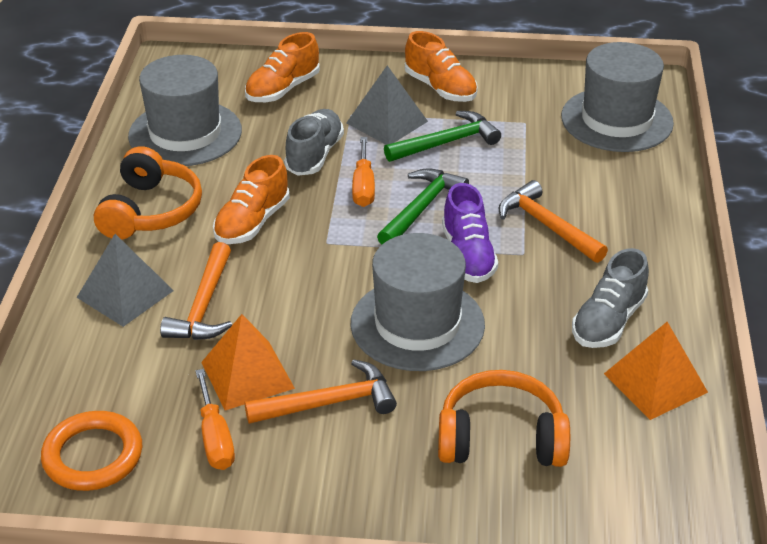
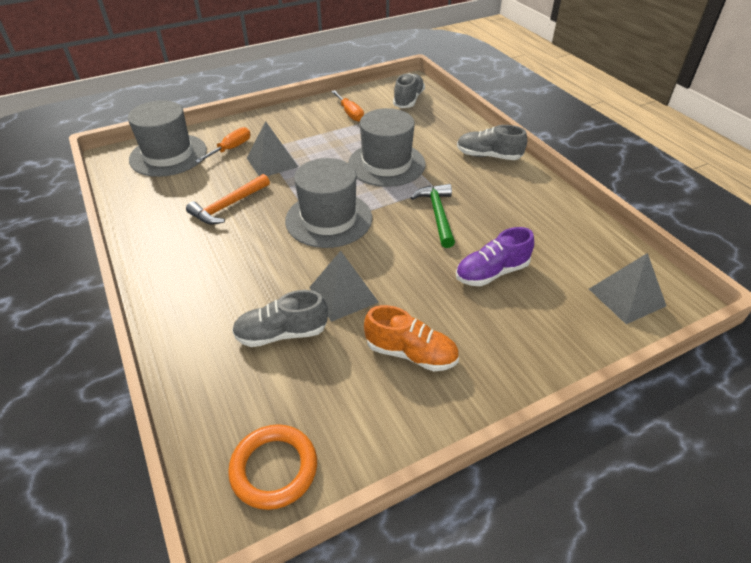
green hammer: [377,169,469,245] [384,111,501,162] = 2 -> [411,184,455,248] = 1
grey pyramid: [76,234,174,327] [346,65,428,145] = 2 -> [247,121,298,176] [309,251,379,322] [589,253,666,324] = 3
grey shoe: [284,109,344,176] [572,248,649,348] = 2 -> [232,290,328,347] [393,73,425,108] [457,125,527,160] = 3
orange hammer: [160,242,232,340] [245,359,397,424] [499,180,608,263] = 3 -> [186,174,270,225] = 1
orange headphones: [94,146,202,240] [438,370,570,467] = 2 -> none = 0
orange pyramid: [201,314,295,410] [604,322,708,420] = 2 -> none = 0
orange shoe: [213,155,290,244] [245,32,320,102] [405,31,478,102] = 3 -> [364,305,459,371] = 1

